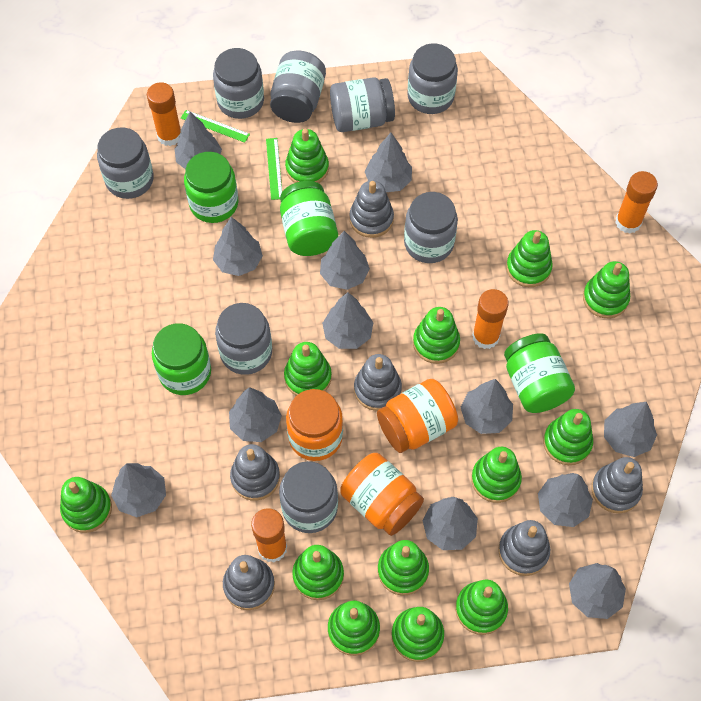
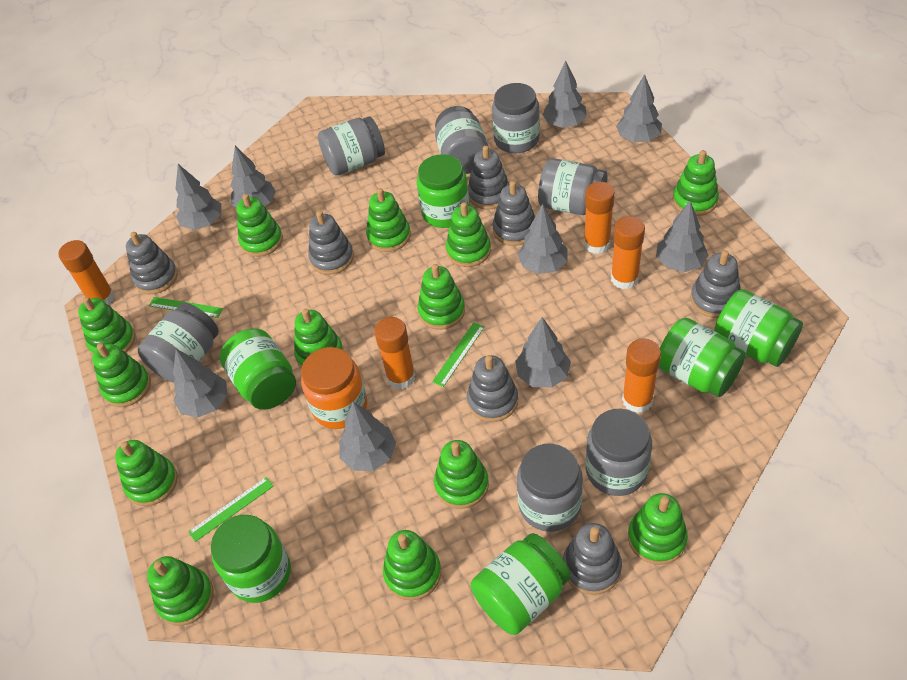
green jar: [152,323,211,395] [184,152,238,223] [280,181,338,256] [504,333,575,413] = 4 -> [211,515,291,603] [220,328,296,410] [417,154,469,228] [471,533,571,635] [659,318,746,397] [714,289,803,367] = 6
green ruler: [181,110,250,143] [266,138,282,200] = 2 -> [149,297,223,318] [188,477,274,542] [432,322,485,387] = 3
grey jar: [97,127,154,199] [213,48,264,119] [215,303,272,375] [270,51,326,123] [279,461,338,533] [330,77,395,132] [404,192,458,263] [408,43,458,114] = 8 -> [138,303,219,382] [318,116,385,175] [435,106,489,174] [492,83,540,153] [517,443,583,532] [538,158,608,215] [586,409,652,496] = 7
grey stacking toy: [223,555,275,610] [230,444,280,501] [349,180,394,238] [354,354,402,411] [498,520,550,576] [591,457,643,513] = 6 -> [126,232,178,294] [308,211,354,275] [467,355,518,422] [468,146,509,209] [492,181,535,246] [563,523,622,595] [691,250,741,318] = 7
grey tree: [111,463,166,517] [175,112,222,169] [213,217,263,276] [229,387,282,442] [320,231,370,290] [322,292,373,349] [365,133,412,192] [422,497,478,550] [461,379,513,434] [538,473,593,527] [569,563,626,619] [604,402,657,457] = 12 -> [173,349,227,418] [176,164,221,230] [231,146,276,208] [339,402,396,471] [515,317,571,387] [518,204,568,274] [542,61,587,128] [616,74,662,142] [656,200,708,272] = 9
orange glue stick: [147,82,182,146] [251,508,287,563] [472,289,509,349] [615,171,658,234] = 4 -> [58,240,115,305] [374,317,415,389] [584,182,615,254] [611,216,645,289] [622,338,661,413] = 5
orange jar: [286,389,343,461] [340,453,424,536] [377,379,458,453] = 3 -> [301,347,367,429] = 1

